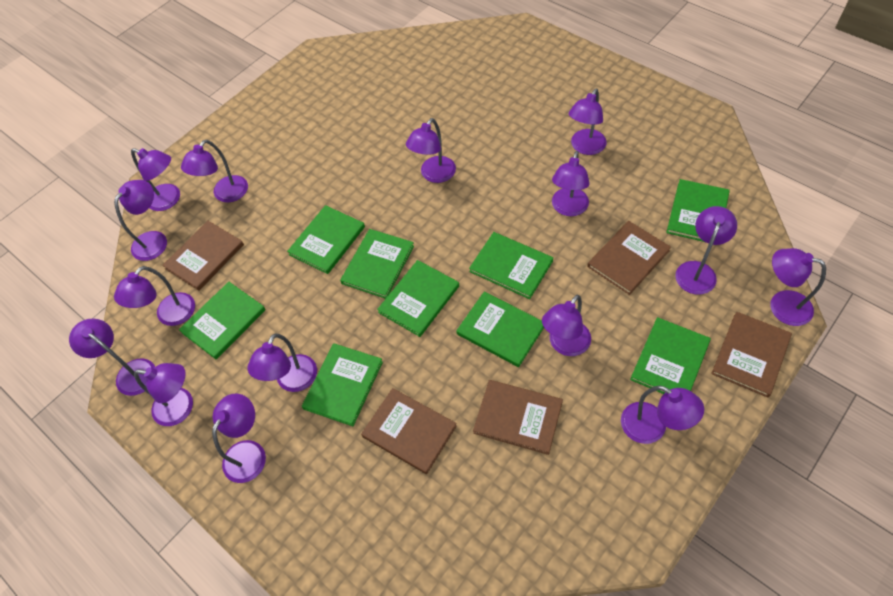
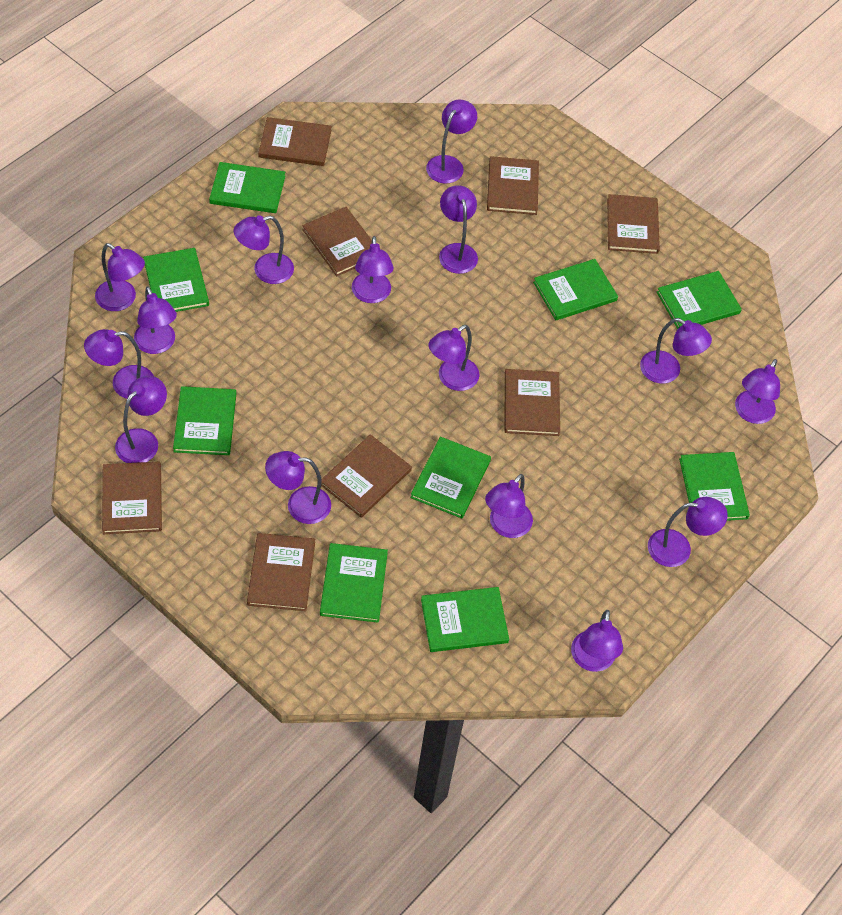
brown book: [162,221,244,291] [361,388,457,474] [473,380,563,455] [587,221,671,295] [711,312,792,398] = 5 -> [102,462,162,534] [247,533,315,611] [258,117,332,166] [302,207,372,276] [321,434,412,518] [487,156,539,215] [505,369,560,436] [607,194,660,254] = 8

